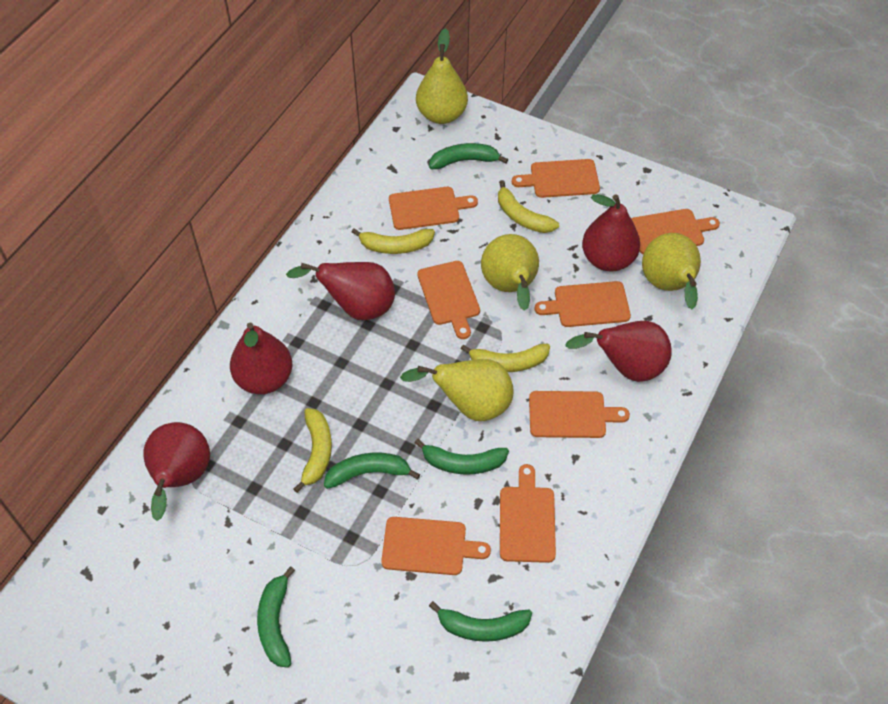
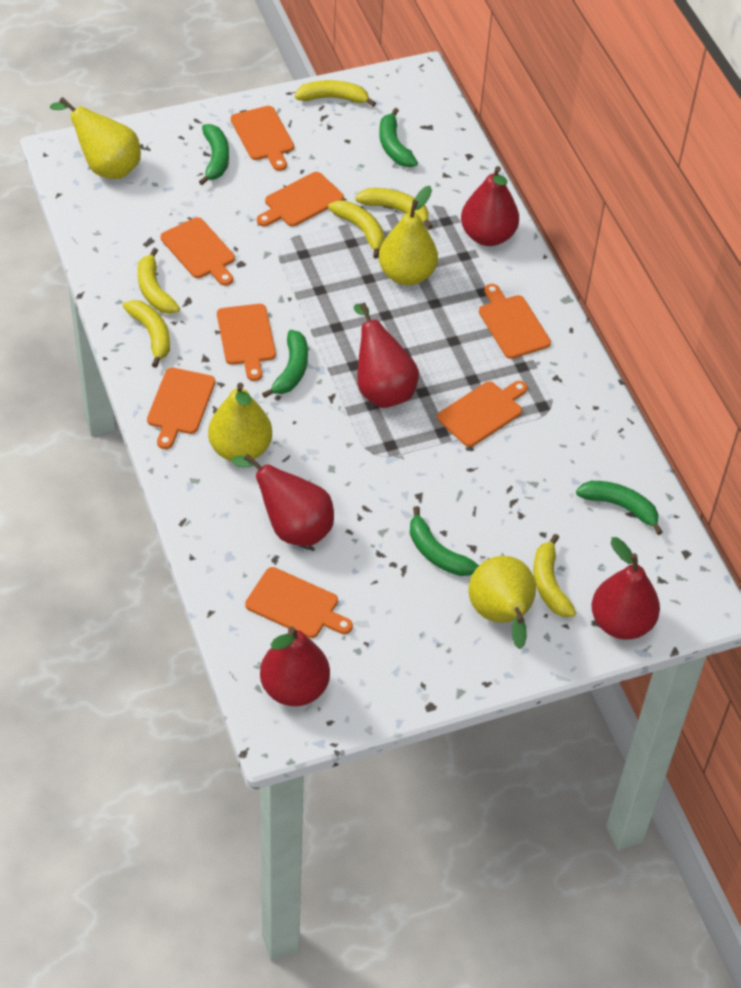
yellow banana: [293,408,332,493] [352,228,435,254] [461,344,550,372] [498,180,559,233] = 4 -> [123,300,170,368] [138,248,180,314] [295,80,376,107] [328,200,385,259] [355,188,433,229] [533,534,576,617] = 6

